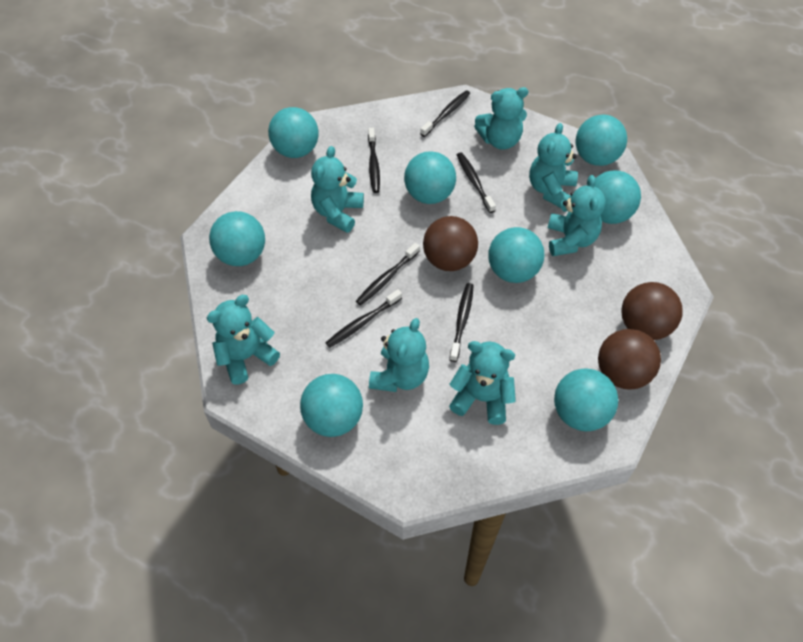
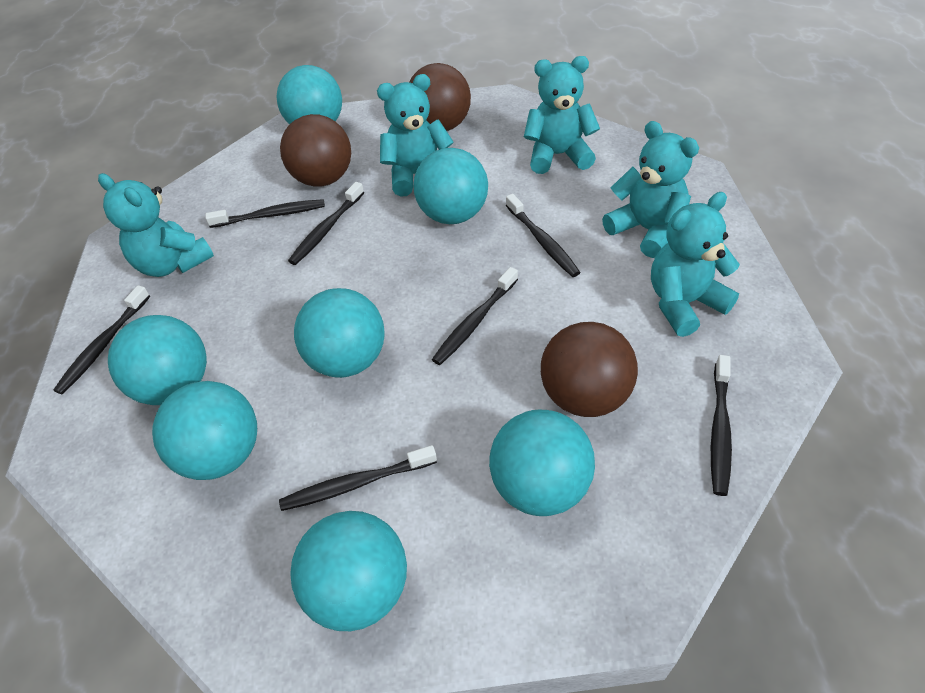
black toothbrush: [325,289,402,348] [356,243,420,306] [368,128,380,193] [420,90,470,137] [449,283,474,362] [457,152,496,213] = 6 -> [53,285,150,394] [205,199,325,228] [279,445,437,511] [288,182,364,265] [432,267,518,365] [506,194,581,277] [711,355,732,496] = 7
turquoise ball: [209,211,265,266] [268,107,319,158] [300,374,363,437] [404,151,456,204] [488,227,544,283] [554,369,618,431] [575,115,627,166] [594,170,641,224] = 8 -> [108,315,207,405] [152,381,257,480] [277,65,342,124] [290,511,407,631] [294,288,385,378] [413,148,488,224] [489,410,595,516] = 7
turquoise teddy bear: [207,295,280,384] [311,146,364,233] [369,318,429,392] [449,341,516,425] [474,87,528,150] [529,123,578,208] [548,175,606,256] = 7 -> [98,173,214,277] [377,74,454,197] [524,56,600,174] [602,121,699,258] [651,192,740,337] = 5

